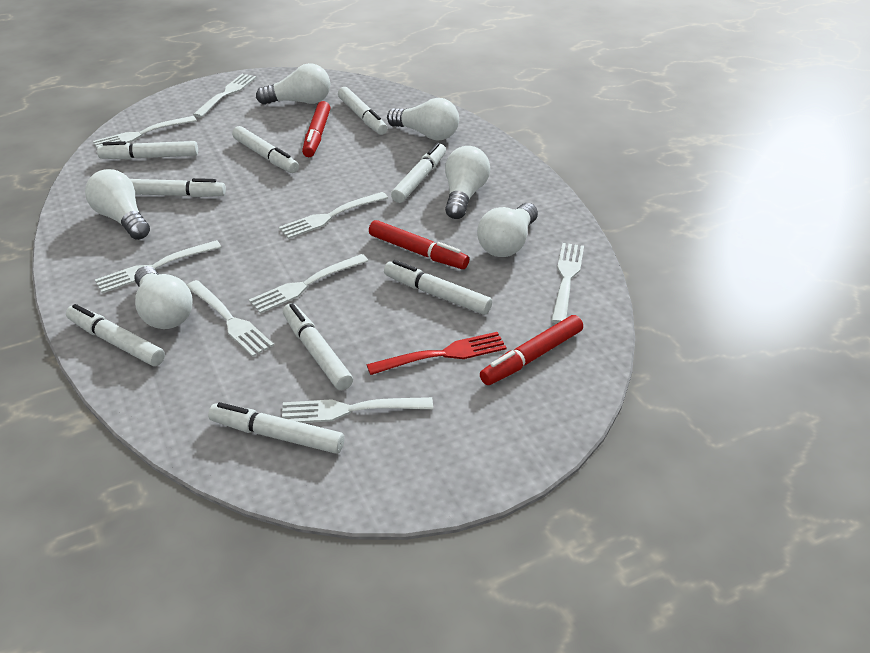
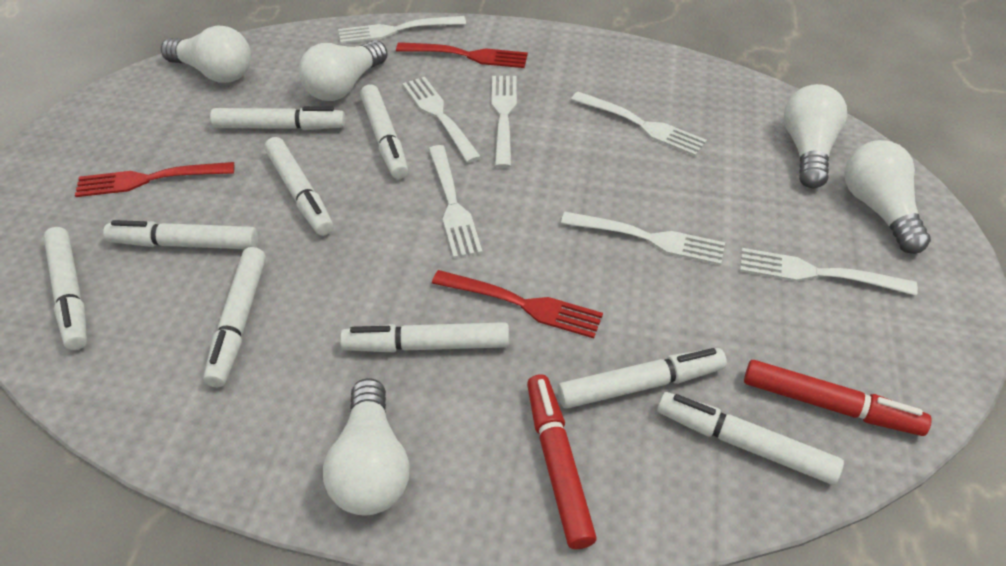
red fork: [367,332,507,375] = 1 -> [75,162,234,197] [396,42,528,68] [432,270,603,338] = 3
red marker: [302,101,330,157] [369,220,469,269] [480,315,583,385] = 3 -> [527,374,597,549] [744,360,932,436] = 2
white fork: [93,116,197,148] [95,240,221,293] [187,280,274,357] [193,74,256,118] [249,254,368,314] [279,192,388,239] [282,397,433,423] [551,243,584,324] = 8 -> [338,16,466,44] [402,77,481,163] [429,145,483,258] [491,76,517,168] [561,212,725,265] [571,92,707,156] [740,248,918,296] = 7
white light bulb: [85,169,150,240] [134,266,193,329] [256,63,330,105] [387,98,459,140] [445,146,490,219] [477,203,538,257] = 6 -> [161,25,251,83] [299,40,388,101] [323,378,410,516] [784,84,847,188] [845,140,931,254] = 5

